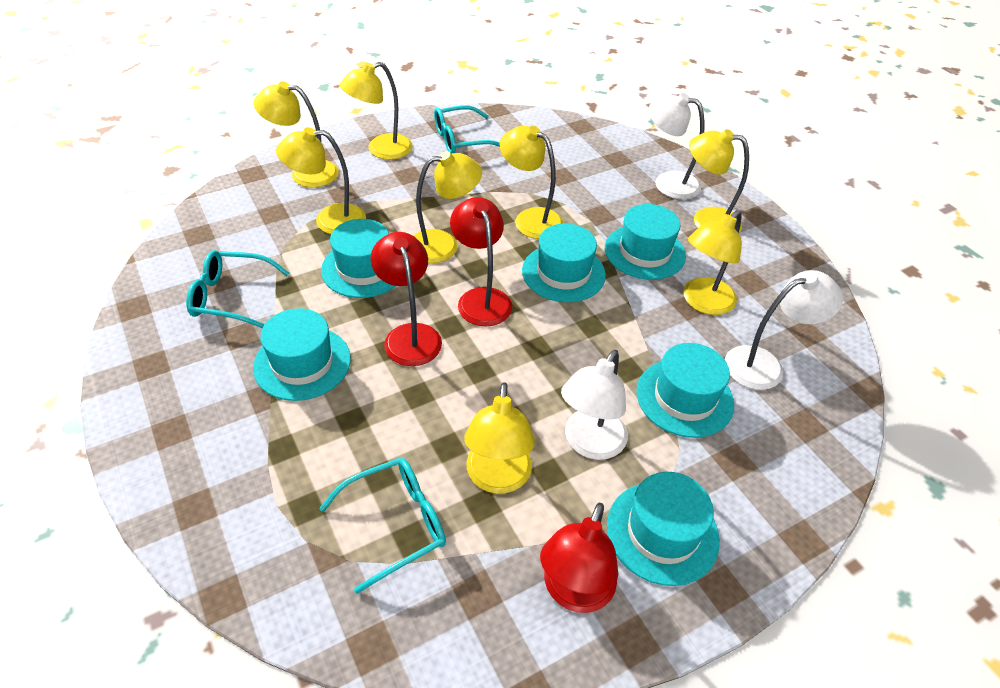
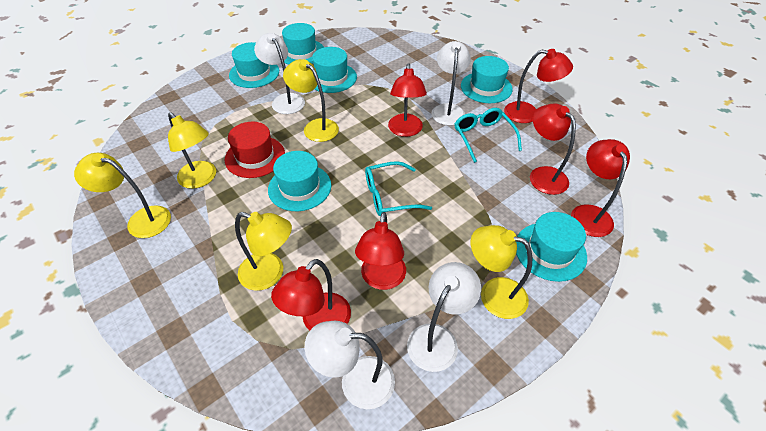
red hat: none = 0 -> [225,122,285,178] = 1
red lamp: [371,232,442,366] [450,197,512,327] [540,503,618,613] = 3 -> [271,259,351,331] [355,212,406,290] [388,63,427,137] [504,49,573,123] [530,104,576,195] [571,139,630,237] = 6
turquoise glasses: [186,250,289,328] [319,458,446,594] [434,105,500,154] = 3 -> [365,161,432,216] [454,108,522,163] = 2
white lamp: [561,350,628,460] [648,93,704,199] [725,270,843,390] = 3 -> [254,33,305,114] [305,321,395,409] [407,262,481,372] [431,41,471,125] = 4
yellow lamp: [254,81,339,188] [276,127,366,234] [339,62,413,160] [413,151,482,263] [464,382,535,494] [500,126,564,239] [683,210,742,315] [689,129,749,232] = 8 -> [74,153,171,238] [168,112,216,189] [235,212,292,291] [283,59,339,142] [471,225,532,319] = 5

